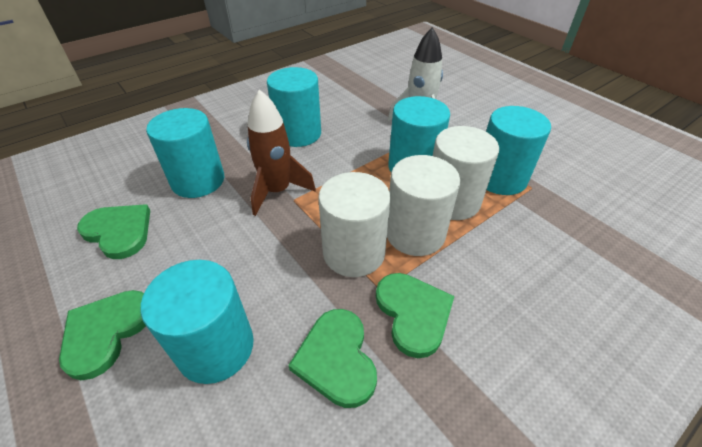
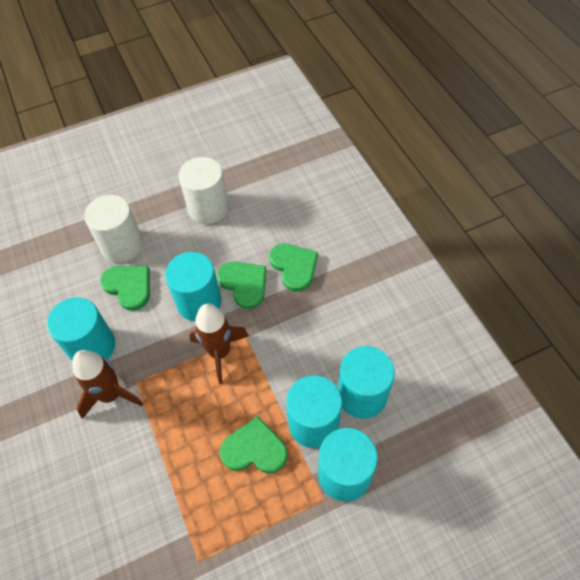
brown rocket: [247,89,316,216] = 1 -> [72,350,143,419] [189,304,249,384] = 2
white cylinder: [318,172,391,277] [387,155,460,256] [433,126,499,220] = 3 -> [84,195,143,263] [179,157,229,224] = 2
white rocket: [388,27,443,121] = 1 -> none = 0

